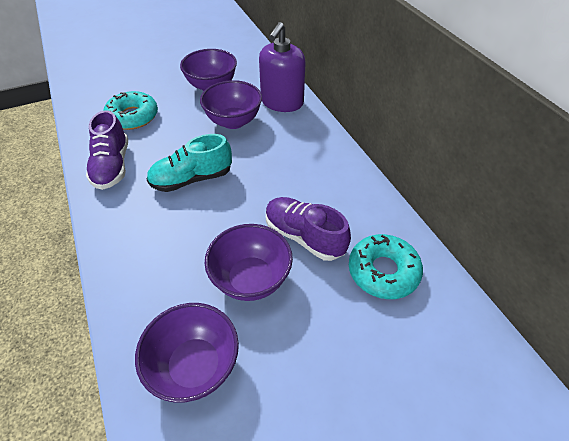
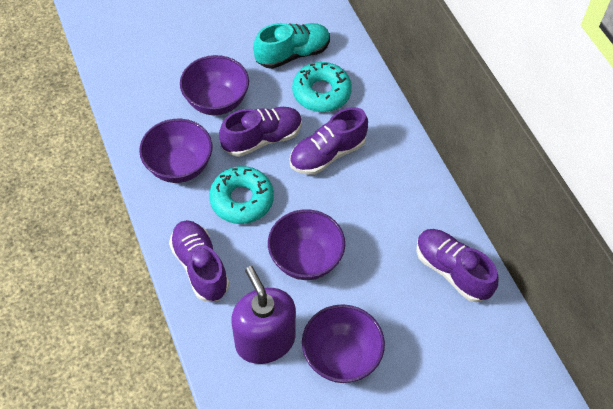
purple shoe: [86,110,128,190] [266,197,351,261] = 2 -> [169,220,229,301] [219,107,302,157] [290,107,368,175] [416,229,499,302] = 4

